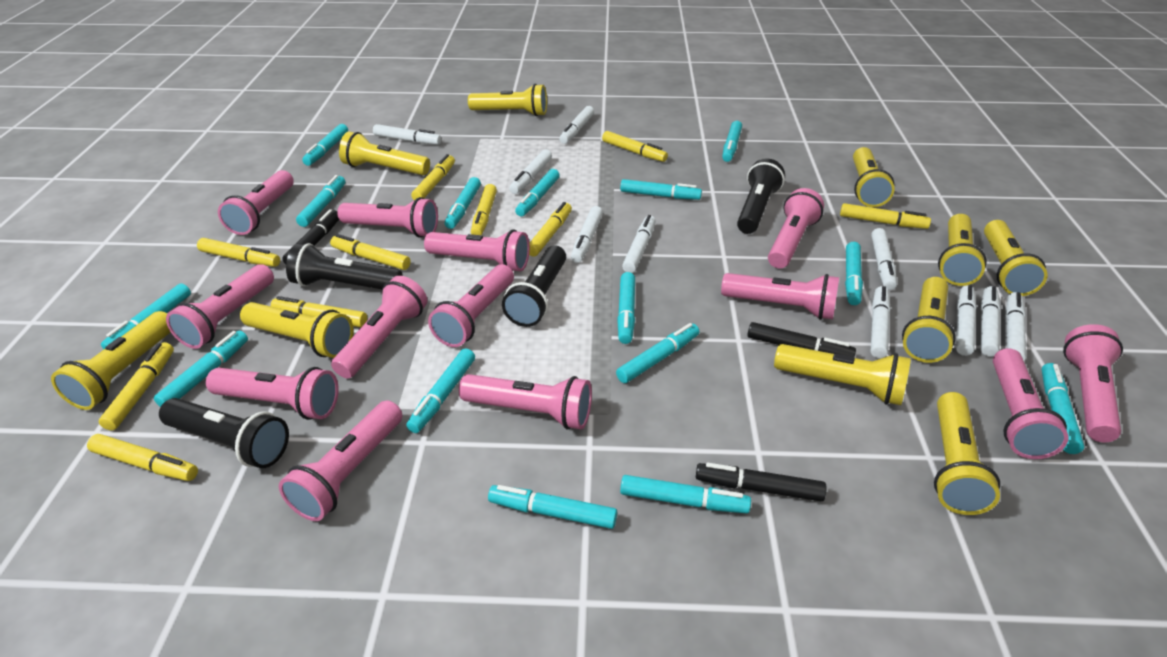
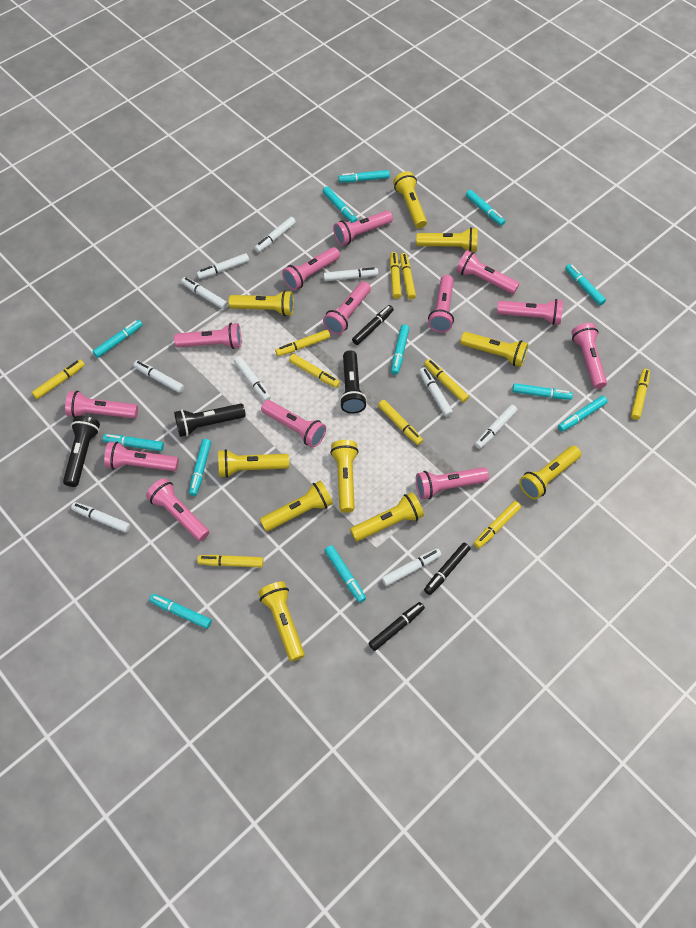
black flashlight: [159,398,289,468] [286,243,403,289] [502,245,566,327] [737,158,785,234] = 4 -> [63,416,100,487] [174,404,246,437] [339,350,367,414] = 3
turquoise marker: [101,283,191,349] [154,330,248,407] [296,175,345,227] [302,124,348,166] [406,348,475,433] [445,177,481,229] [488,485,617,529] [515,169,560,217] [616,323,699,383] [617,272,635,344] [620,179,702,200] [620,475,751,513] [722,121,742,162] [845,242,863,305] [1042,363,1085,454] = 15 -> [93,320,142,358] [103,434,164,451] [149,594,212,629] [189,439,211,496] [323,187,357,223] [324,545,366,603] [339,170,390,182] [391,325,409,375] [466,190,505,226] [512,383,573,400] [558,396,608,432] [565,264,606,305] = 12

